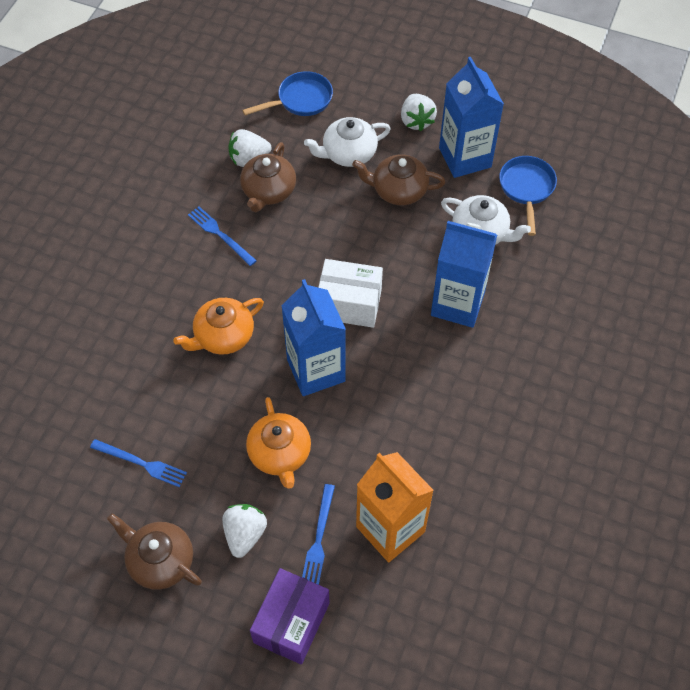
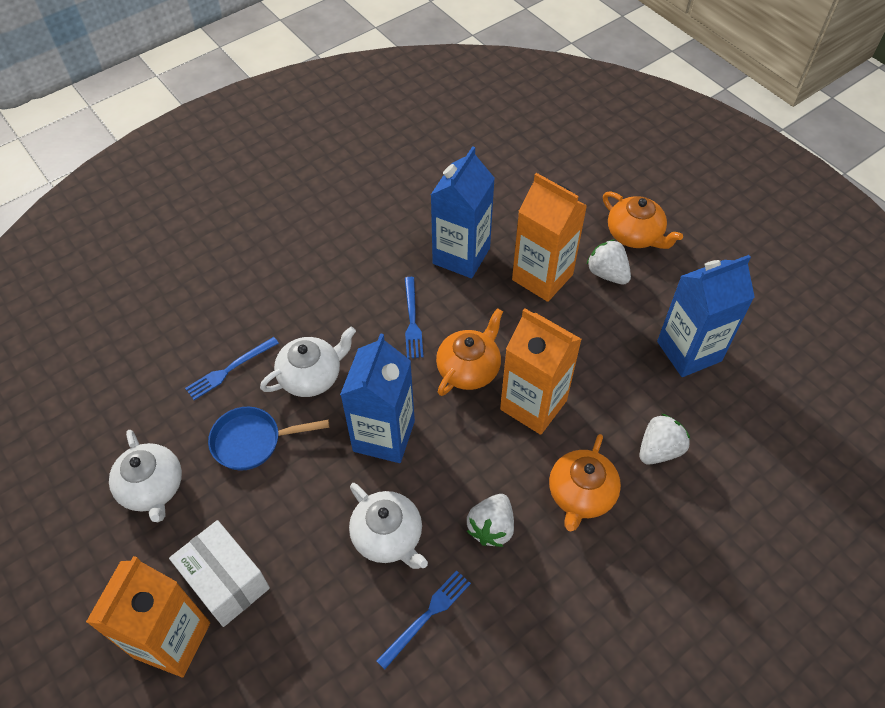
blue pan: [242,71,333,116] [499,156,557,236] = 2 -> [208,407,329,471] = 1
brown teapot: [107,513,202,590] [240,142,296,212] [352,155,445,205] = 3 -> none = 0
orange carton: [356,452,434,562] = 1 -> [86,556,210,677] [500,308,582,435] [512,173,587,302] = 3
orange teapot: [173,298,264,355] [246,397,311,489] = 2 -> [436,308,503,396] [549,434,621,531] [603,191,683,249] = 3
purple box: [250,568,330,664] = 1 -> none = 0
white teapot: [304,117,391,167] [441,195,531,245] = 2 -> [109,430,182,522] [260,327,356,397] [349,483,428,569] = 3

